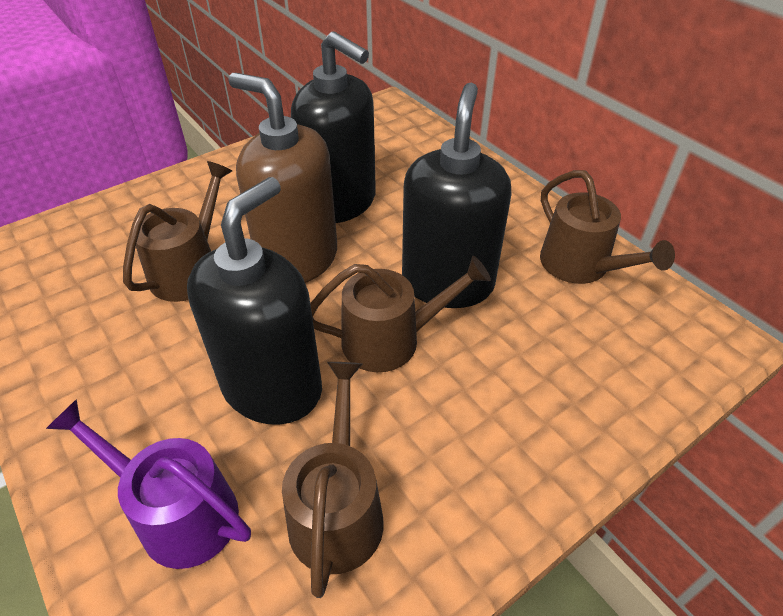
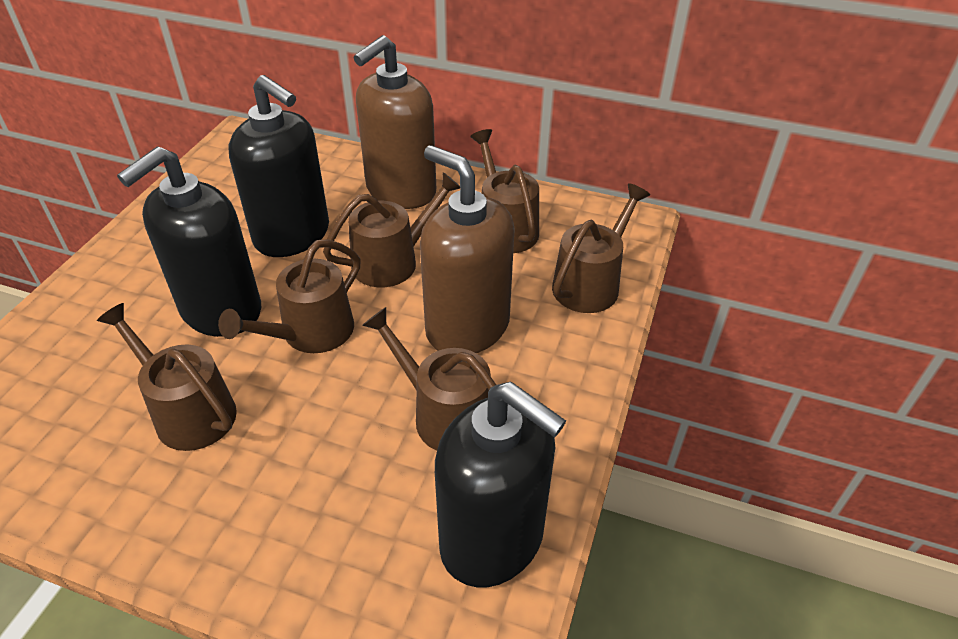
brown soap dispenser: [228,73,337,283] = 1 -> [353,35,436,209] [420,145,515,353] = 2
brown watering can: [123,161,232,302] [282,362,384,598] [310,256,491,372] [540,170,675,284] = 4 -> [97,303,237,451] [218,239,361,353] [323,172,460,287] [362,307,496,451] [470,129,539,253] [552,183,650,313] = 6
purple watering can: [46,399,251,569] = 1 -> none = 0

